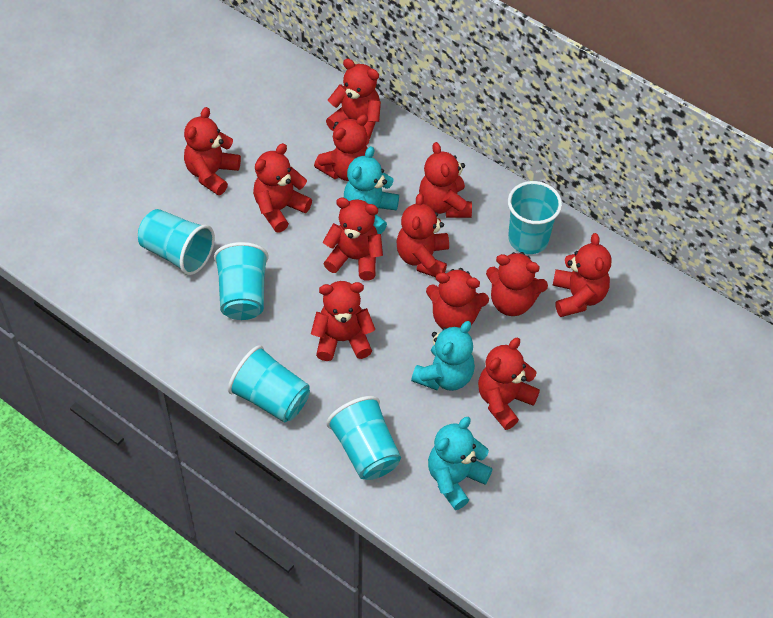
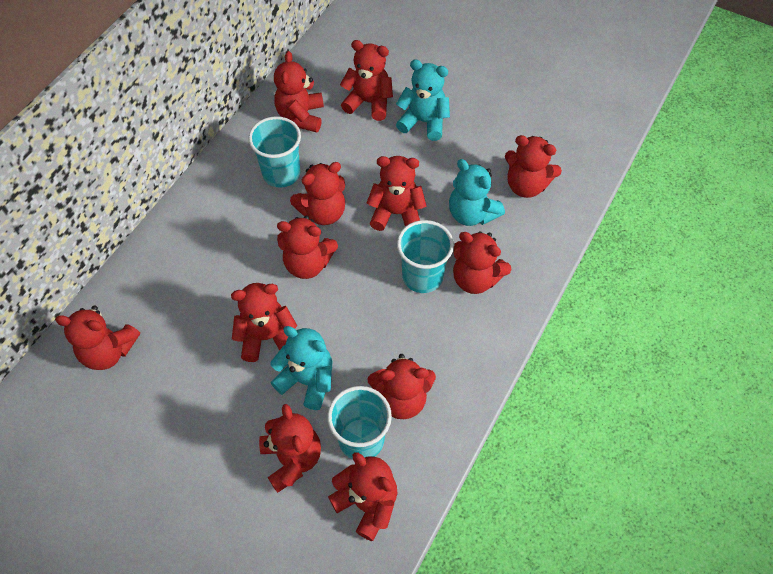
turquoise cup: [138,209,215,275] [214,242,269,320] [228,345,310,423] [326,396,401,480] [508,181,562,254] = 5 -> [248,116,301,188] [327,386,392,459] [397,220,454,293] = 3

